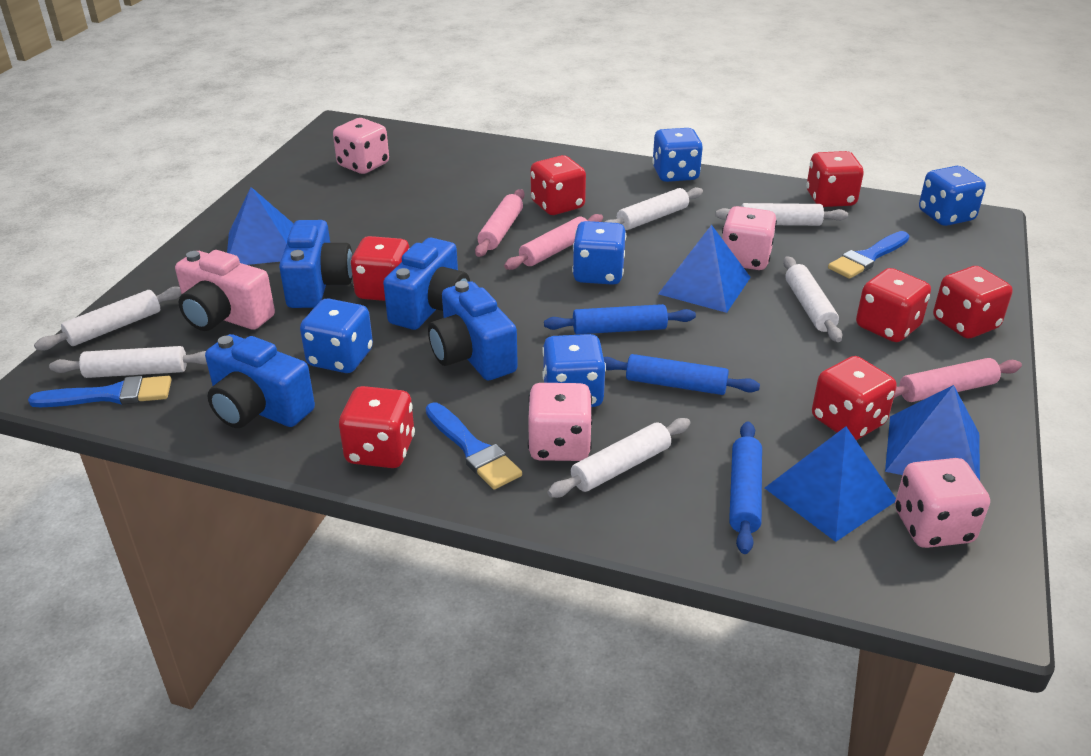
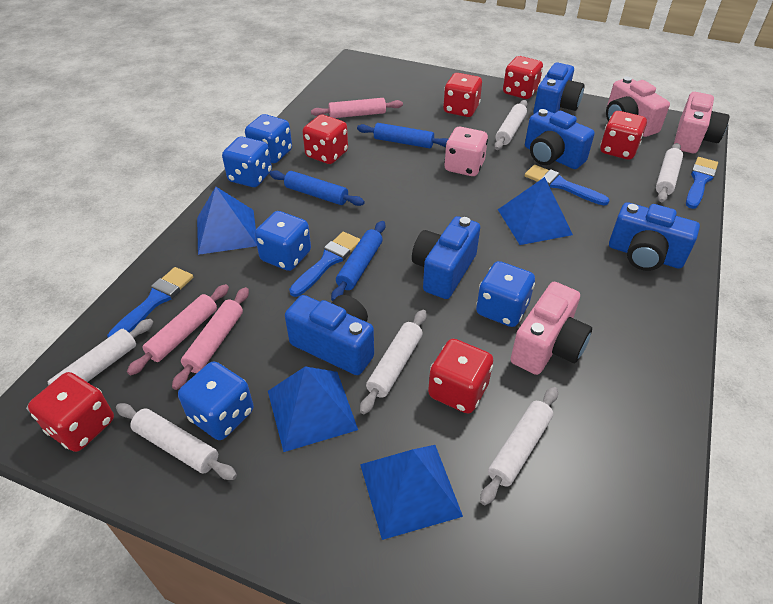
blue brush: [28,376,172,407] [426,402,522,490] [828,231,909,279] = 3 -> [107,267,193,338] [289,232,361,297] [525,165,610,205] [686,157,718,209] = 4
blue camera: [205,334,315,428] [279,220,353,308] [383,238,470,330] [428,281,518,380] = 4 -> [285,295,374,375] [412,216,480,299] [525,109,595,169] [533,63,585,114] [609,202,700,271] = 5
pink camera: [175,250,275,331] = 1 -> [511,282,592,375] [606,77,670,137] [674,92,729,153] = 3
pink dice: [333,118,389,174] [528,383,593,461] [722,206,777,270] [895,458,990,548] = 4 -> [444,127,488,176] = 1
red dice: [339,386,415,468] [351,236,409,301] [530,155,586,215] [806,151,864,207] [812,356,897,440] [856,268,931,342] [933,266,1013,338] = 7 -> [28,372,114,452] [303,115,348,164] [428,339,493,413] [443,73,482,117] [503,56,543,99] [600,111,647,160] = 6

